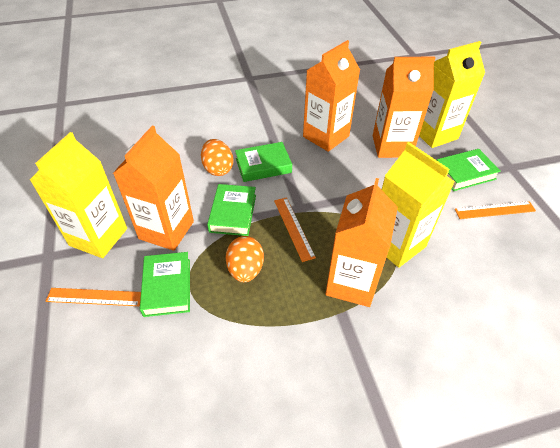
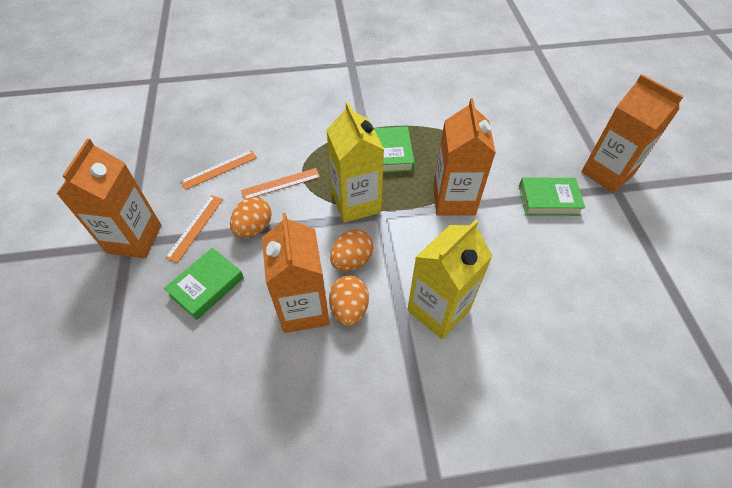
green book: [140,252,190,317] [207,184,256,236] [235,142,292,182] [437,149,501,191] = 4 -> [164,248,244,320] [374,126,415,173] [519,178,585,216] = 3
orange egg: [201,139,234,176] [226,236,264,282] = 2 -> [230,197,272,238] [329,275,369,326] [330,229,374,271] = 3
yellow carton: [30,132,127,258] [382,142,455,268] [419,41,485,148] = 3 -> [326,102,384,223] [407,220,493,339] = 2

